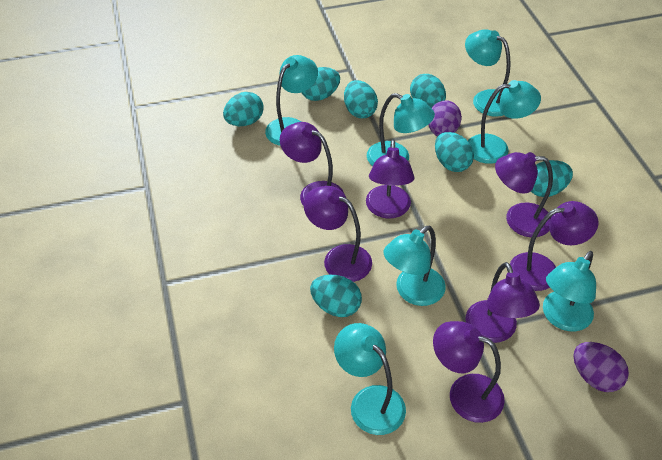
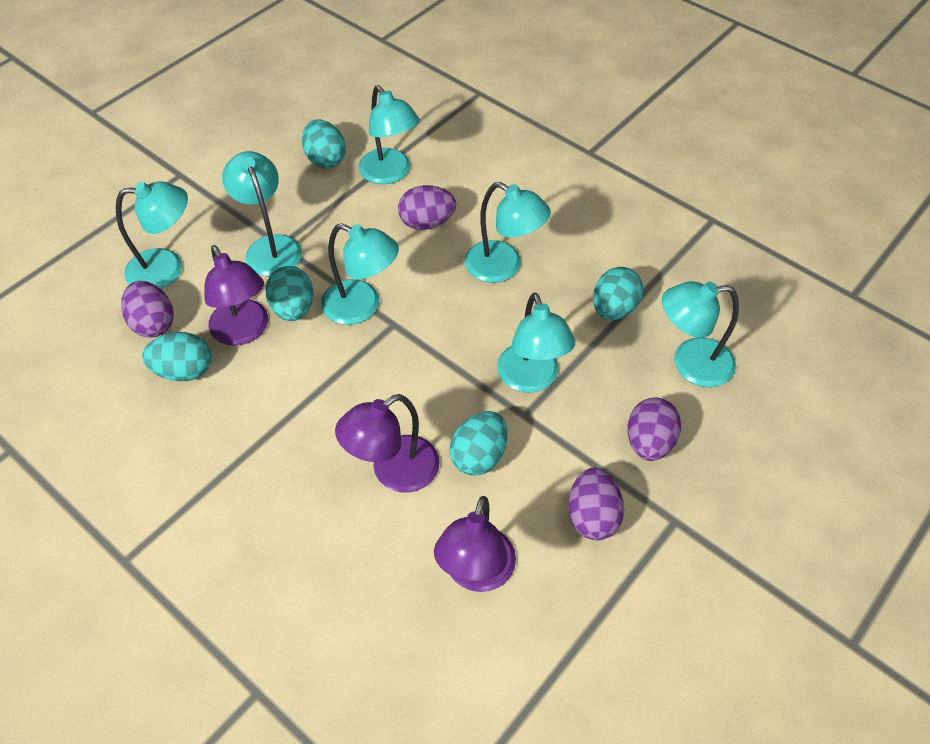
purple egg: [428,100,462,137] [573,342,629,392] = 2 -> [121,281,174,338] [398,185,456,230] [568,468,624,540] [627,397,681,461] = 4
purple lamp: [280,122,344,206] [304,186,372,282] [366,140,415,219] [433,321,505,423] [465,262,540,343] [495,152,553,237] [510,201,599,291] = 7 -> [204,245,268,346] [335,394,439,493] [434,496,516,592] = 3
turquoise egg: [223,92,264,126] [301,67,340,101] [310,275,362,317] [344,80,378,118] [410,74,446,108] [435,132,474,172] [531,160,573,197] = 7 -> [142,332,211,381] [265,266,314,321] [302,119,346,169] [449,411,507,476] [593,267,643,320] = 5

